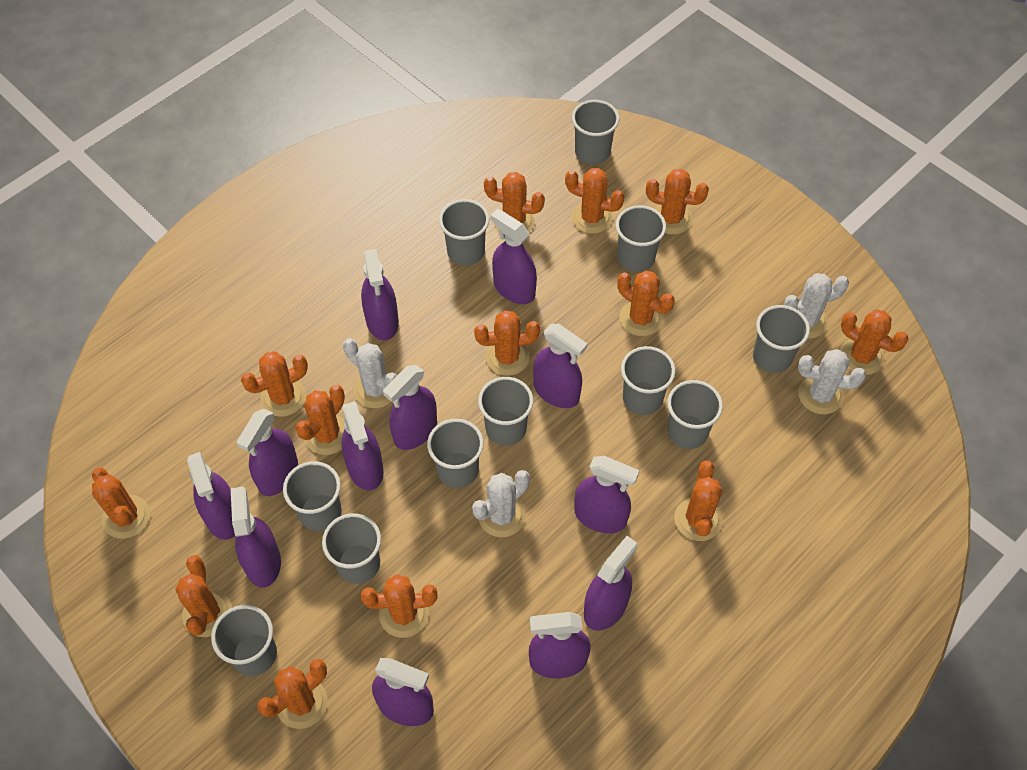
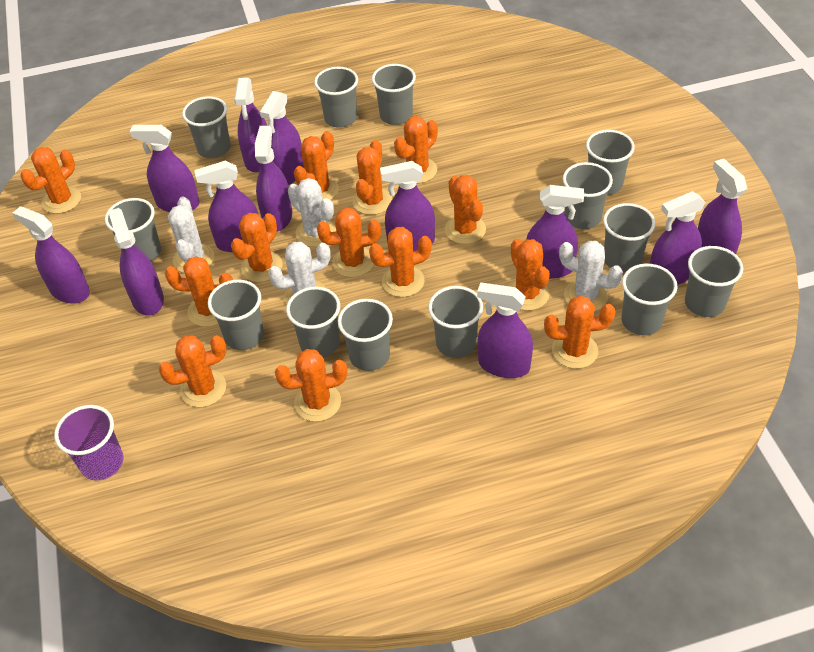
grey cup: [211,605,277,676] [283,461,342,531] [322,513,381,584] [427,419,483,488] [439,199,489,266] [478,377,533,446] [572,100,619,164] [616,205,666,272] [621,346,675,415] [667,380,723,449] [753,305,810,373] = 11 -> [105,198,161,261] [182,96,231,158] [208,280,264,350] [286,287,340,357] [314,67,358,128] [338,299,393,371] [372,64,416,125] [428,286,483,358] [563,162,613,229] [586,130,635,195] [603,203,656,272] [621,264,678,335] [685,246,743,317] = 13
purple cup: none = 0 -> [54,405,124,481] = 1

